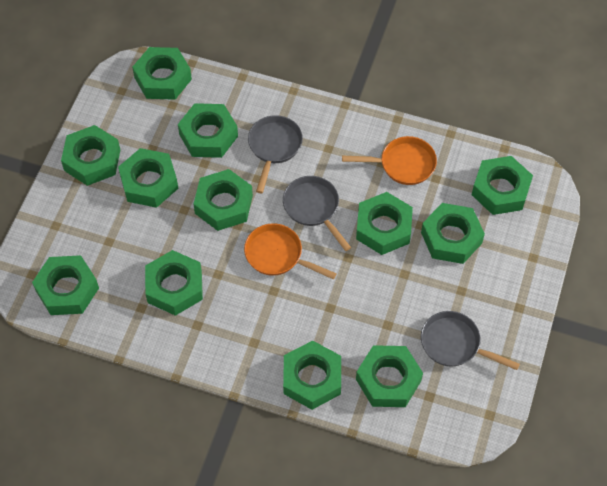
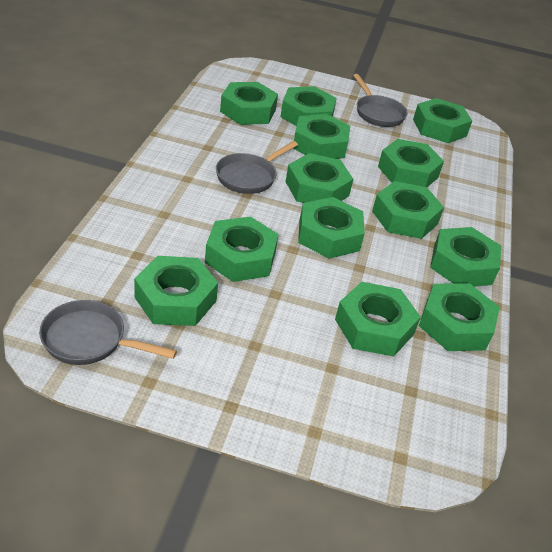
green nut: [32,255,99,315] [61,125,120,186] [118,148,178,208] [132,47,192,100] [145,250,203,316] [178,103,238,158] [193,169,253,231] [283,340,341,410] [356,192,413,255] [356,345,423,407] [421,203,485,264] [472,156,533,215] = 12 -> [134,256,218,326] [205,217,279,282] [220,82,278,125] [280,86,337,126] [285,153,353,203] [293,114,350,159] [298,197,365,259] [335,282,421,357] [372,181,444,239] [378,139,444,187] [413,98,472,143] [419,283,500,351] [430,227,501,287] = 13
orange pan: [244,223,337,279] [342,136,437,185] = 2 -> none = 0

